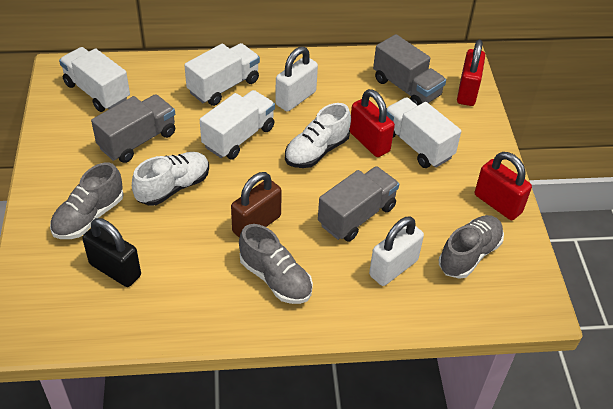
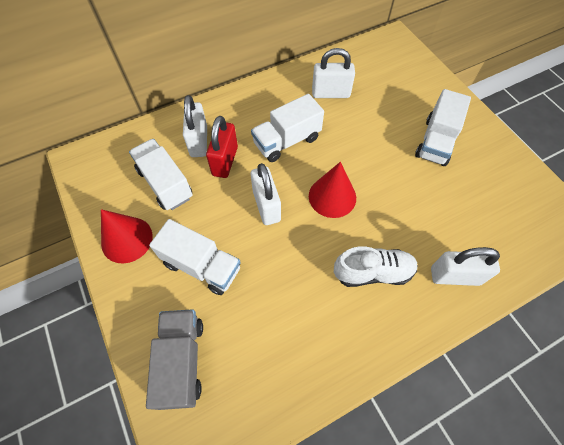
black padlock: [82,218,141,287] = 1 -> none = 0
brown padlock: [231,172,282,238] = 1 -> none = 0
grey shoe: [50,163,123,239] [239,224,313,304] [439,215,504,279] = 3 -> none = 0
grey truck: [91,94,175,163] [318,166,399,242] [373,34,446,105] = 3 -> [146,309,203,410] = 1
red cone: none = 0 -> [101,209,153,263] [309,162,356,218] = 2
red padlock: [349,89,395,157] [457,40,485,106] [475,152,532,220] = 3 -> [206,116,238,178] = 1
white padlock: [275,46,318,111] [369,216,424,286] = 2 -> [183,95,207,157] [251,163,281,225] [312,48,355,98] [431,247,500,286] = 4
white shoe: [132,152,209,206] [285,103,351,168] = 2 -> [334,246,418,287] = 1

